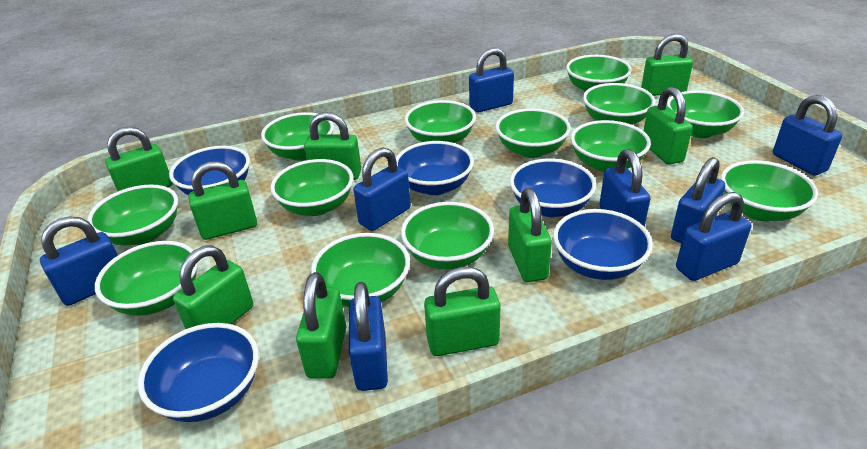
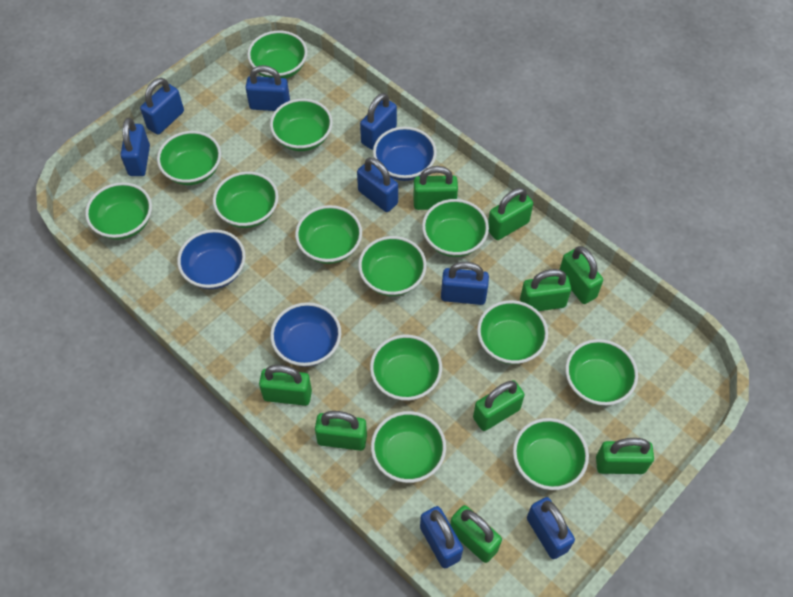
blue bowl: [138,323,259,422] [169,146,250,195] [396,141,474,195] [510,158,596,217] [553,209,653,280] = 5 -> [177,229,246,289] [270,302,341,367] [373,127,437,181] = 3

